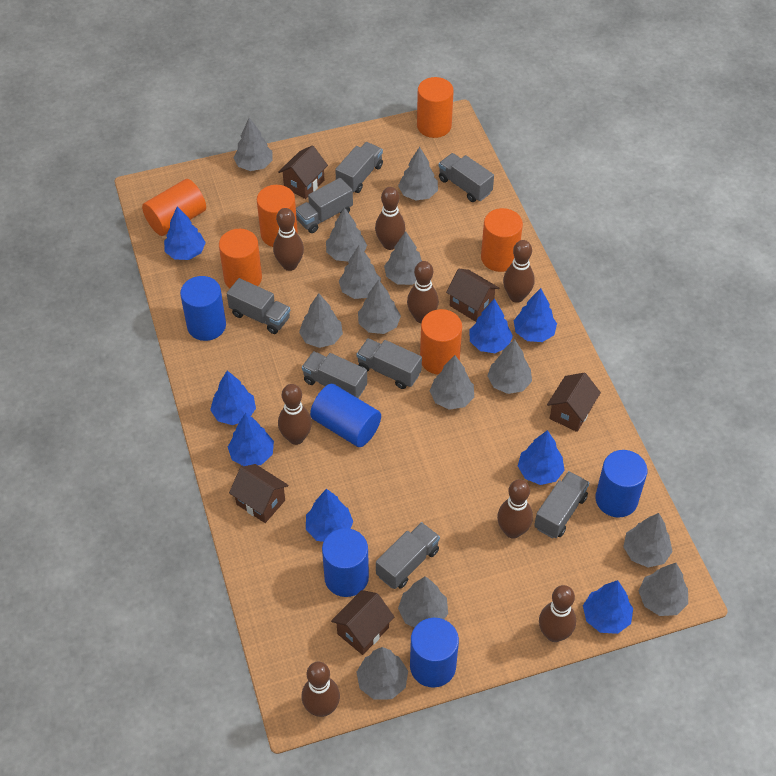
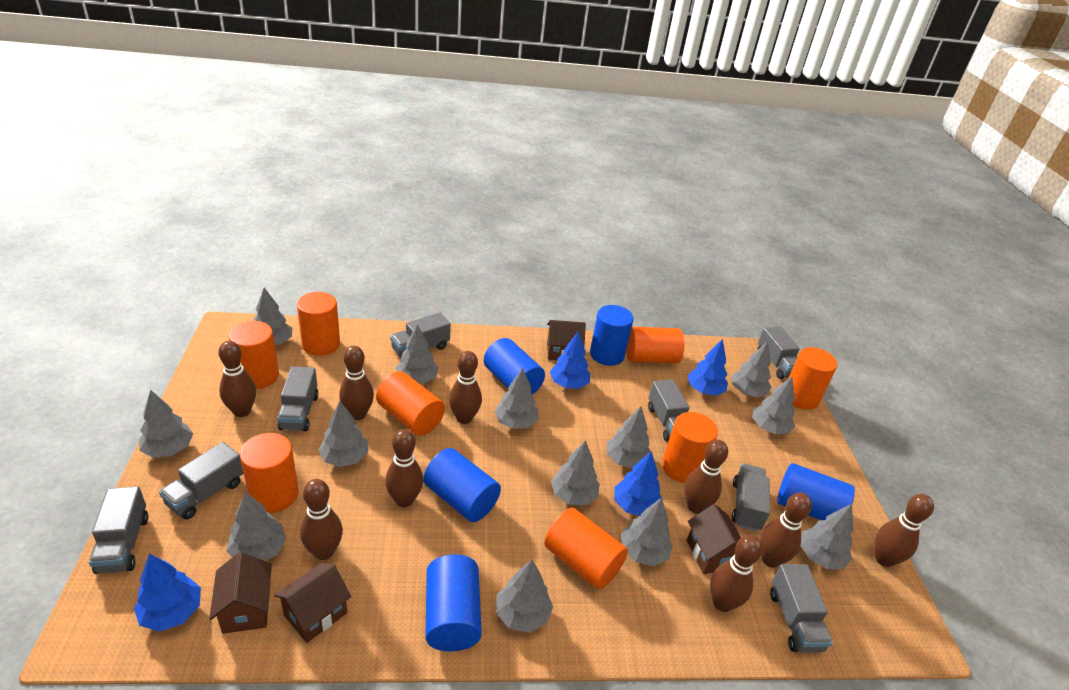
blue tree: [164,206,206,260] [210,370,256,425] [228,413,274,466] [306,489,353,542] [469,299,513,353] [514,288,557,342] [518,430,565,485] [583,580,633,634] = 8 -> [134,553,201,632] [550,331,590,389] [614,451,663,516] [688,339,728,396] = 4
brown bowling pin: [273,208,304,271] [278,384,312,445] [302,662,340,717] [375,187,405,250] [407,261,439,323] [497,479,533,539] [503,240,535,303] [539,585,576,642] = 8 -> [218,341,256,417] [300,479,343,560] [339,346,374,420] [385,429,423,507] [449,351,482,424] [684,440,728,514] [710,535,762,612] [760,492,812,568] [875,494,934,567] = 9
brown house: [229,464,288,523] [279,145,328,199] [331,590,394,655] [446,269,499,322] [547,373,601,432] = 5 -> [209,552,272,634] [274,563,351,643] [547,320,586,360] [687,504,741,574] = 4
orange cylinder: [142,179,206,236] [219,229,262,288] [257,185,298,247] [417,77,454,138] [420,309,462,375] [481,208,523,272] = 6 -> [229,321,279,389] [240,433,298,513] [297,292,340,356] [376,371,445,436] [544,508,628,590] [626,327,684,364] [662,412,718,483] [788,347,838,410] = 8

